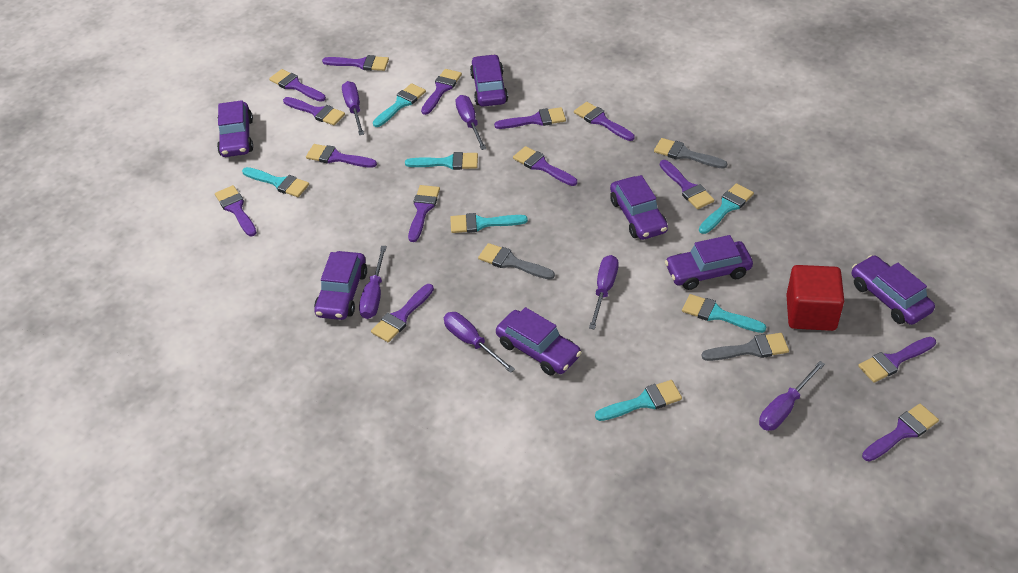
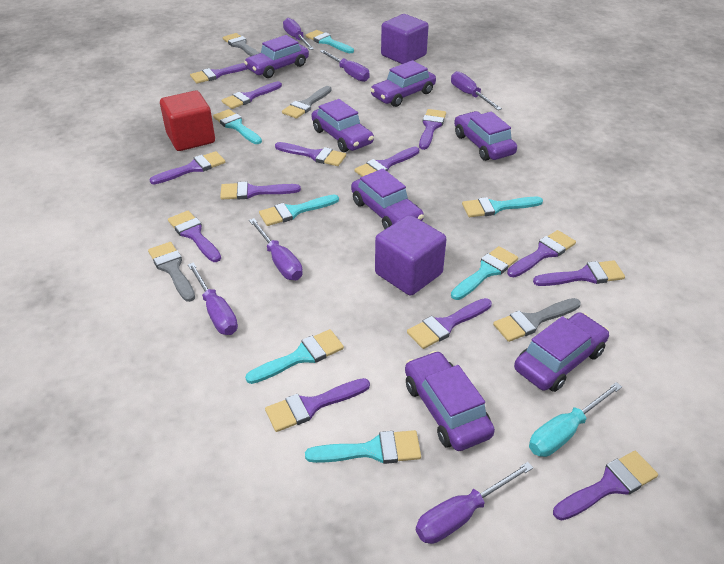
grey brush: [478,243,555,280] [654,138,728,169] [701,333,789,361] = 3 -> [148,242,195,302] [222,33,259,56] [282,86,332,119] [493,298,581,342] = 4
purple brush: [215,185,257,236] [269,69,326,102] [283,97,345,125] [306,144,377,168] [322,55,389,71] [371,284,434,342] [408,185,440,242] [421,69,462,115] [494,107,566,129] [513,146,577,186] [574,102,635,141] [660,160,714,209] [858,337,936,383] [862,404,939,462] = 14 -> [150,151,225,184] [168,211,221,262] [190,63,247,83] [220,182,301,200] [222,81,282,109] [265,378,370,432] [275,142,346,166] [355,147,419,177] [407,298,492,349] [419,109,446,150] [507,230,576,277] [533,260,625,286] [553,451,658,521] = 13
purple cube: none = 0 -> [375,215,446,296] [381,14,429,64] = 2
turquoise screwdriver: none = 0 -> [529,382,622,457] = 1

